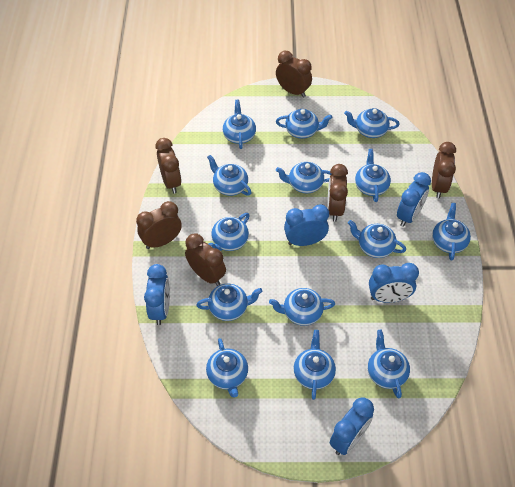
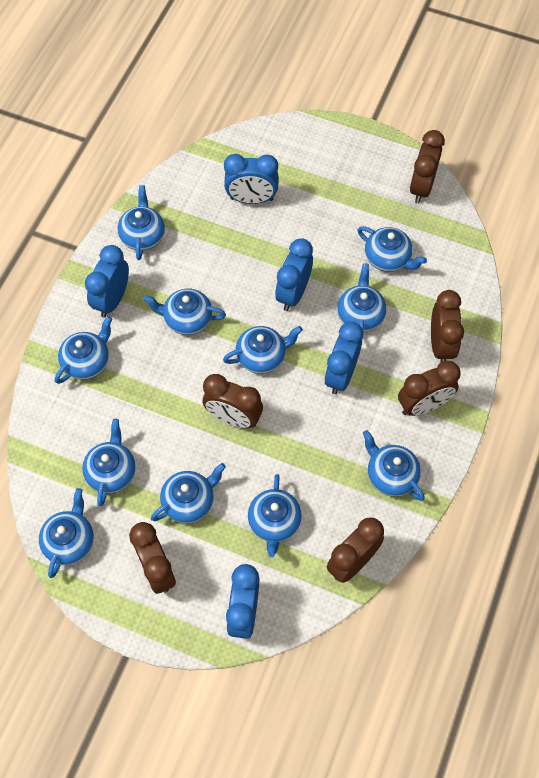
blue teapot: [196,284,263,321] [206,338,248,398] [207,155,252,196] [209,213,250,251] [223,100,256,149] [269,288,335,326] [276,109,332,139] [276,162,331,193] [293,330,336,400] [344,108,400,138] [348,220,406,258] [355,149,391,202] [368,330,410,398] [432,203,471,261] = 14 -> [39,488,94,578] [55,316,112,384] [82,419,136,506] [118,185,165,260] [143,289,226,335] [151,463,226,523] [223,326,303,374] [248,474,302,557] [337,263,387,332] [358,226,427,272] [363,430,425,501] = 11

